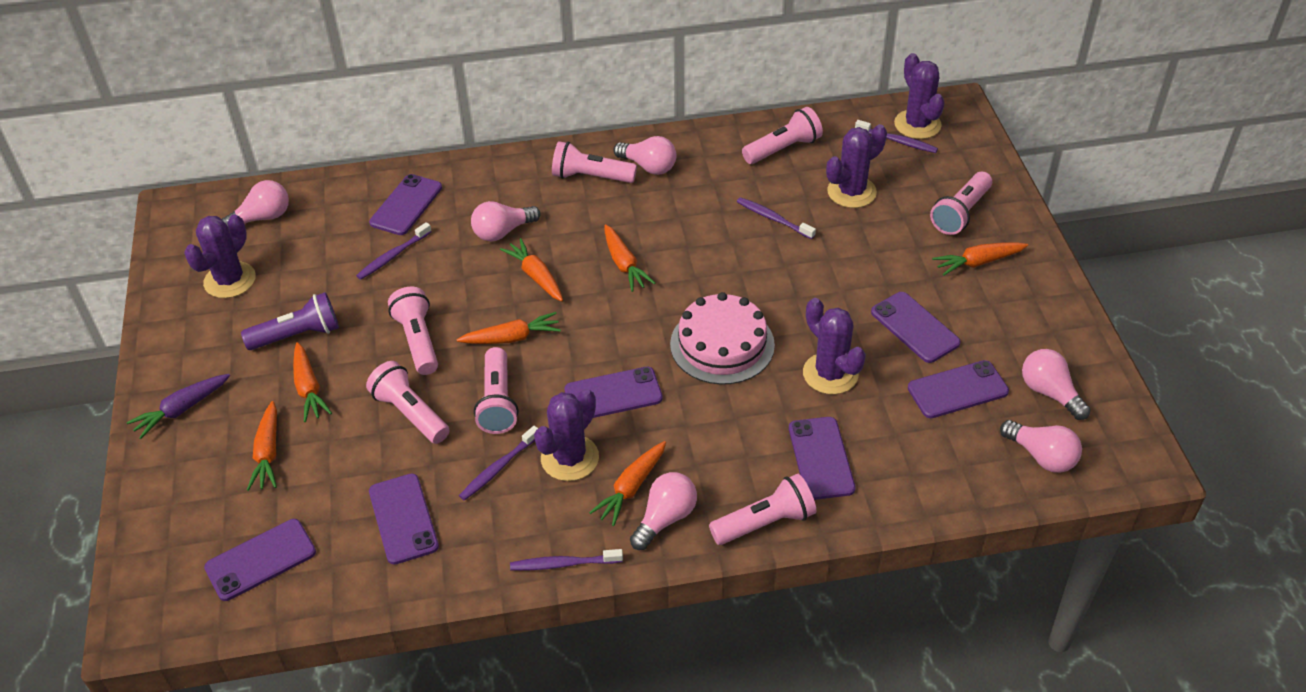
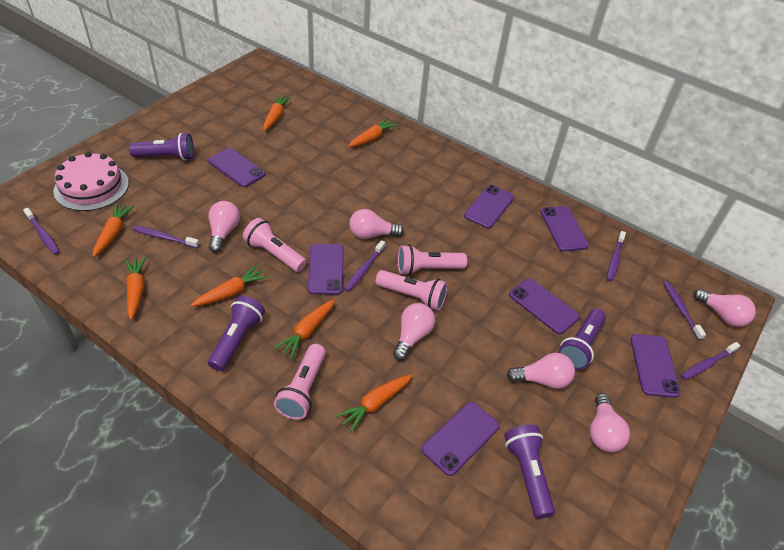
pink flashlight: [366,361,450,444] [388,287,438,375] [474,347,518,434] [552,141,637,183] [709,474,816,545] [742,107,823,164] [930,172,992,235] = 7 -> [243,218,307,272] [274,344,326,420] [375,270,448,311] [398,244,467,275] = 4
purple cactus: [184,214,256,298] [534,389,599,481] [803,298,866,394] [826,124,887,208] [894,53,945,139] = 5 -> none = 0
purple carrot: [127,374,230,439] = 1 -> none = 0
purple flashlight: [241,292,339,350] = 1 -> [129,133,194,161] [208,296,265,371] [504,425,555,519] [558,309,606,370] = 4
purple toothbrush: [356,222,432,280] [459,426,538,501] [510,549,623,571] [737,197,816,239] [855,120,938,153] = 5 -> [23,208,60,255] [132,226,199,248] [344,240,385,292] [607,231,626,281] [663,281,706,340] [680,342,740,380] = 6

